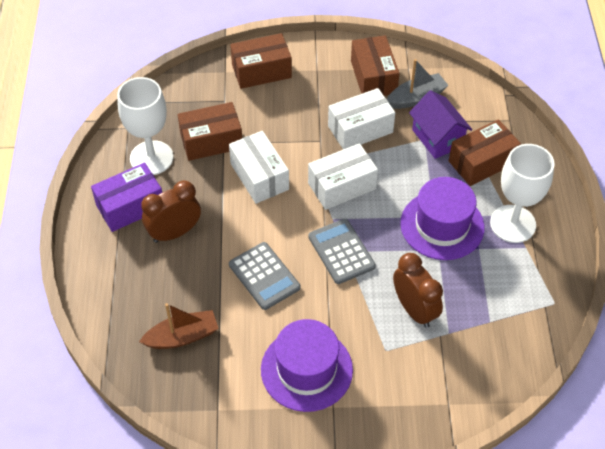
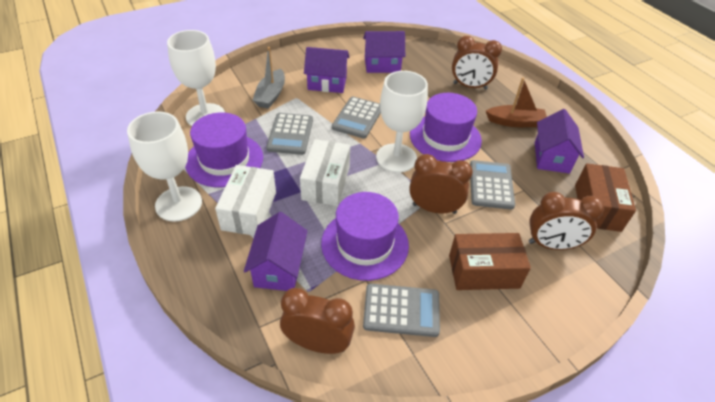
brown box: [178,102,242,161] [230,33,292,89] [351,35,399,96] [449,119,521,186] = 4 -> [449,233,531,290] [575,163,636,232] = 2
brown clock: [141,180,201,243] [393,253,443,328] = 2 -> [280,288,355,354] [409,154,473,214] [452,36,502,90] [528,192,604,250] = 4
grey calculator: [229,242,301,310] [308,219,376,284] = 2 -> [266,113,313,155] [332,97,381,139] [363,284,440,337] [470,160,515,210] = 4
purple box: [91,163,162,232] = 1 -> none = 0
purple hat: [261,319,353,412] [400,177,484,260] = 2 -> [185,112,263,187] [321,192,409,281] [410,93,482,162] = 3
purple house: [409,90,472,159] = 1 -> [244,212,307,291] [304,47,350,93] [363,31,405,73] [535,109,584,174] = 4
white box: [229,131,289,204] [308,143,378,210] [328,88,395,149] = 3 -> [215,165,276,236] [300,139,350,206] = 2
white goblet: [117,77,174,175] [490,144,555,243] = 2 -> [127,112,202,222] [167,30,225,126] [376,71,428,173] = 3

